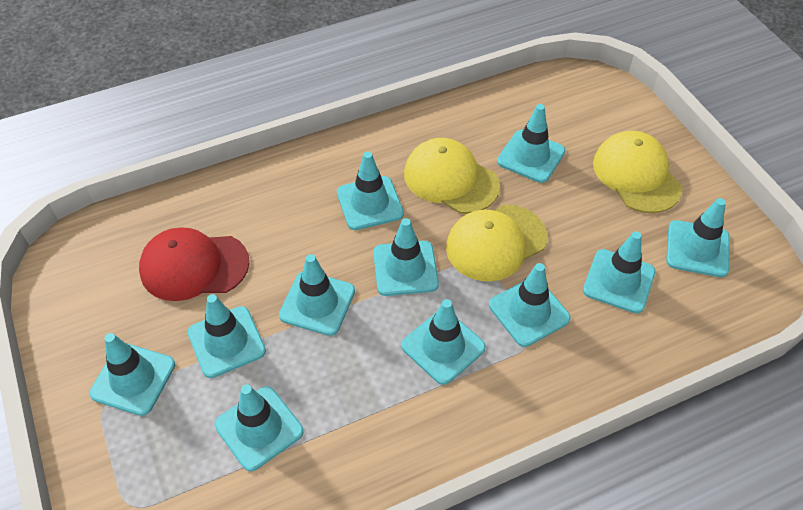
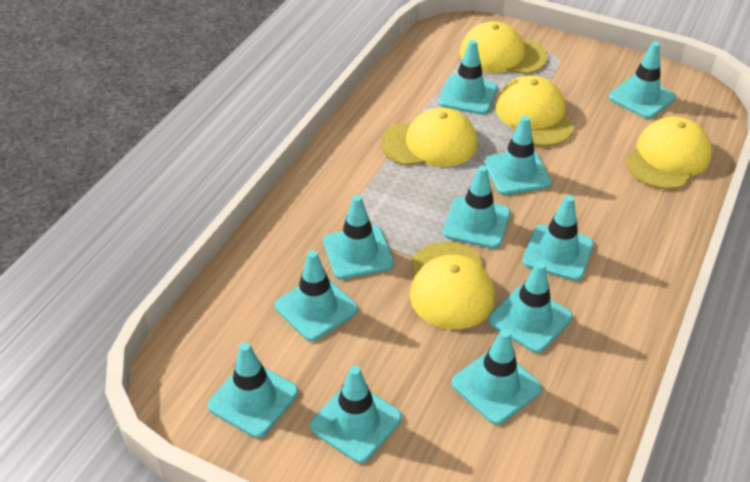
red cap: [139,227,249,301] = 1 -> none = 0
yellow cap: [404,138,500,214] [446,205,547,282] [593,131,682,213] = 3 -> [381,108,478,167] [410,242,495,330] [460,21,547,74] [495,76,574,146] [625,117,712,189] = 5

